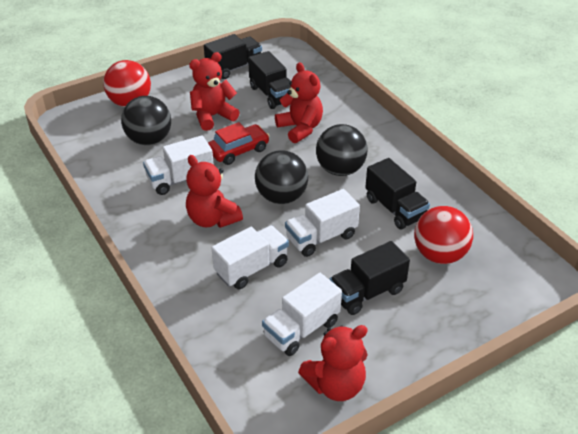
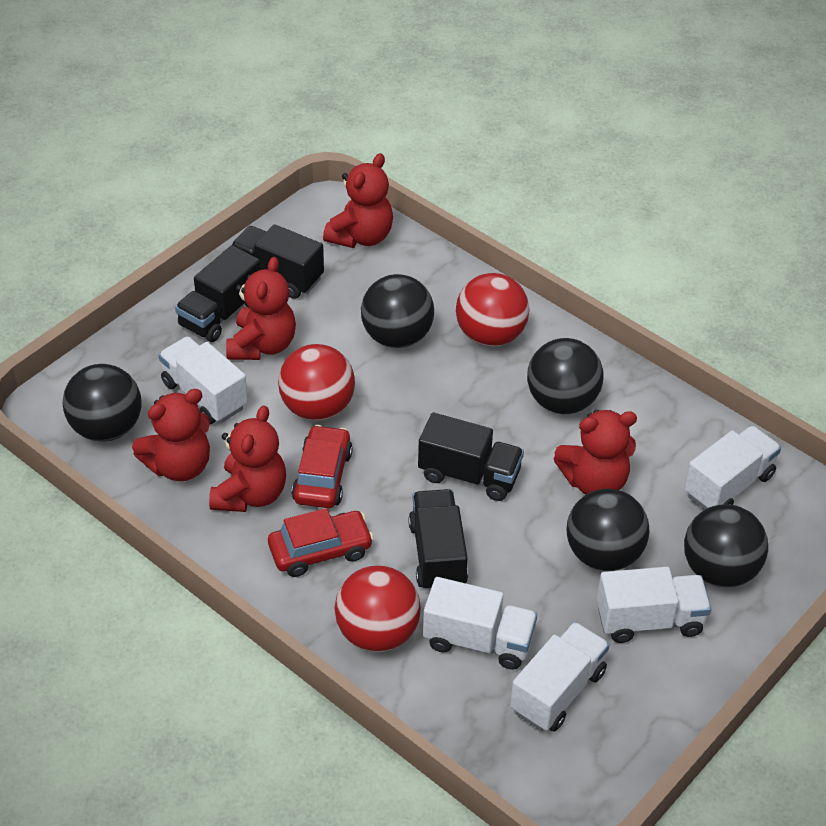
black ball: [121,96,171,145] [255,150,308,204] [316,124,368,176] = 3 -> [63,364,142,442] [361,274,434,348] [527,338,604,414] [567,489,650,571] [684,504,768,587] = 5
red ball: [103,60,151,107] [414,206,473,264] = 2 -> [278,344,355,421] [335,566,421,652] [456,273,529,347] = 3
red car: [208,122,270,165] = 1 -> [268,508,374,577] [292,425,353,508] = 2
red teddy bear: [186,155,243,228] [189,52,240,131] [275,62,323,143] [298,325,368,401] = 4 -> [132,389,210,481] [209,405,286,512] [226,257,296,360] [323,153,393,248] [554,410,637,494] = 5
white truck: [143,135,214,195] [212,225,289,289] [262,273,342,356] [285,189,360,257] = 4 -> [158,336,248,424] [423,577,537,670] [510,622,610,732] [597,567,711,643] [684,425,781,510] = 5

